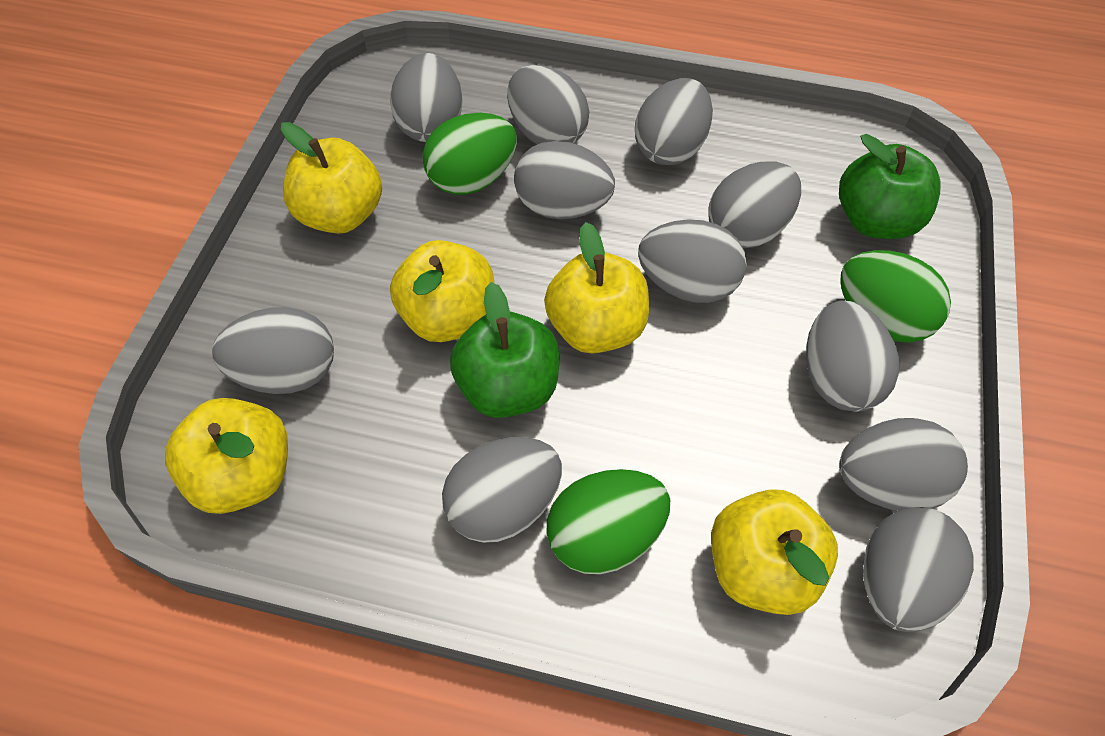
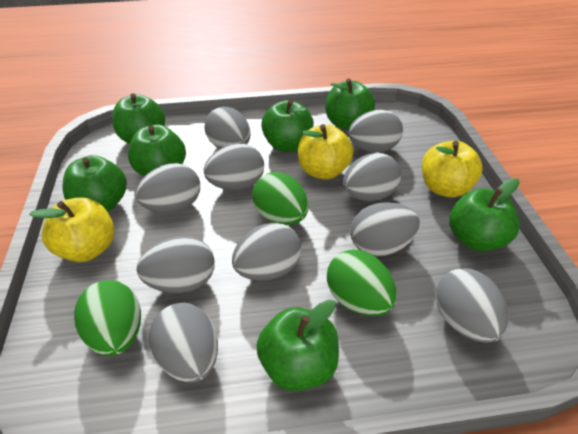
green apple: [450,282,560,418] [839,134,940,239] = 2 -> [63,155,127,212] [112,93,165,144] [128,125,186,176] [256,299,339,391] [261,100,314,152] [326,78,375,130] [449,178,520,252] = 7
grey egg: [212,307,334,394] [390,53,462,142] [442,437,562,543] [507,65,589,145] [514,141,615,219] [635,78,713,165] [638,219,747,303] [708,161,801,248] [806,301,899,412] [839,418,968,511] [863,507,974,632] = 11 -> [135,163,200,213] [137,236,215,293] [149,303,218,383] [204,107,250,149] [204,143,264,190] [232,223,302,281] [343,153,401,201] [348,110,403,153] [350,202,420,257] [436,268,509,343] = 10
yellow apple: [165,398,288,514] [281,122,382,234] [390,240,494,342] [544,222,649,353] [711,489,838,615] = 5 -> [29,197,115,262] [298,124,354,180] [422,141,483,197] = 3

